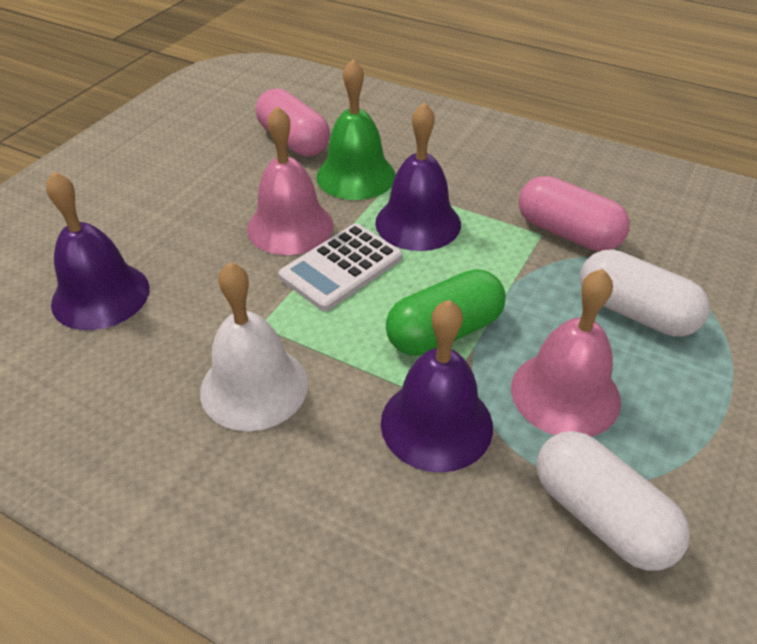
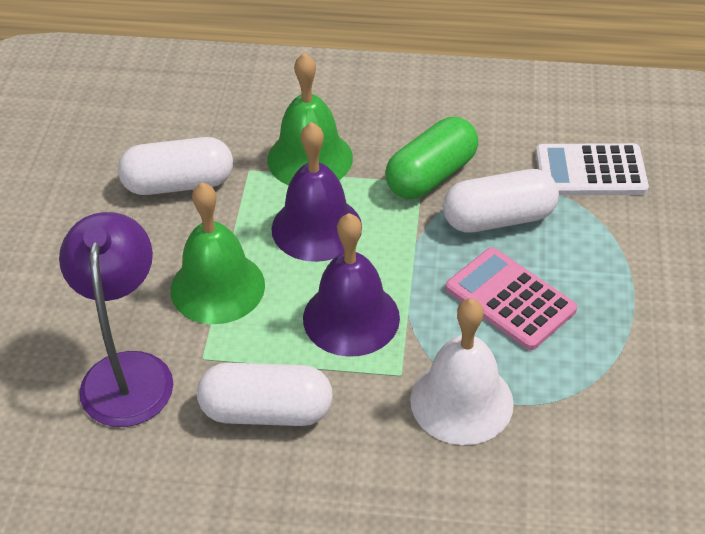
green bell: [316,59,396,200] = 1 -> [170,182,265,324] [267,53,353,185] = 2
pink bell: [247,106,334,255] [511,269,621,437] = 2 -> none = 0
pink calculator: none = 0 -> [445,248,577,350] = 1
pink capsule: [256,88,330,157] [519,176,630,252] = 2 -> none = 0
purple bell: [46,171,150,330] [375,103,461,251] [381,300,493,473] = 3 -> [272,122,362,262] [303,213,400,357] = 2
purple lamp: none = 0 -> [59,212,173,427] = 1
white capsule: [537,431,690,571] [580,249,710,337] = 2 -> [118,137,233,195] [197,363,333,426] [443,169,559,232] = 3

